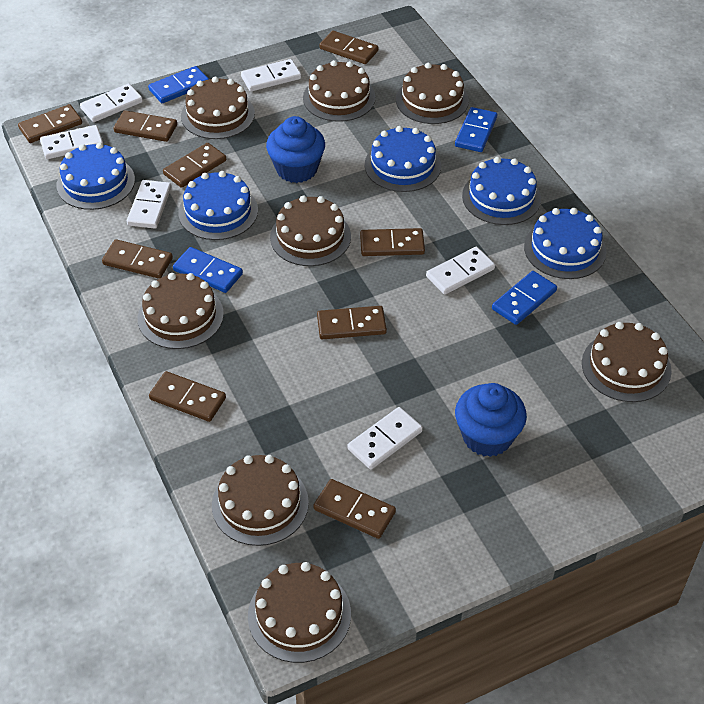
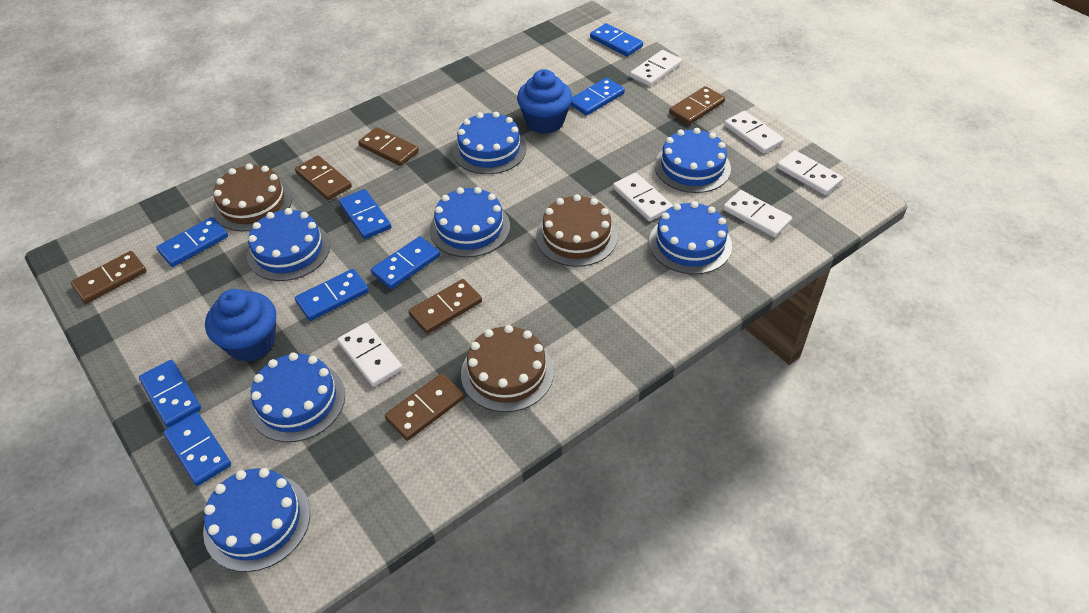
blue cake: [57,142,135,210] [178,171,258,240] [365,126,441,192] [462,157,541,225] [524,208,606,279] = 5 -> [203,468,310,572] [247,208,330,281] [249,352,345,442] [430,187,510,257] [453,112,527,174] [649,201,732,274] [654,128,731,193] = 7
blue domino: [148,66,209,103] [173,247,243,293] [455,107,497,152] [492,271,557,325] = 4 -> [139,360,201,427] [156,217,228,267] [163,412,231,486] [295,269,369,321] [339,189,391,239] [371,236,440,289] [570,78,625,116] [590,23,643,56] = 8
brown cake: [138,273,224,349] [181,77,255,139] [212,455,309,546] [248,562,351,663] [270,196,351,266] [303,60,376,122] [396,63,469,124] [582,322,672,402] = 8 -> [213,163,292,231] [461,325,554,412] [536,194,618,267] = 3
brown domino: [18,104,82,143] [102,239,173,279] [114,110,177,142] [149,371,226,422] [163,143,226,188] [313,479,396,539] [317,306,387,339] [319,30,379,64] [360,228,425,256] = 9 -> [71,251,147,304] [295,156,352,200] [358,127,419,166] [385,373,464,441] [409,279,482,334] [669,86,725,125] = 6

